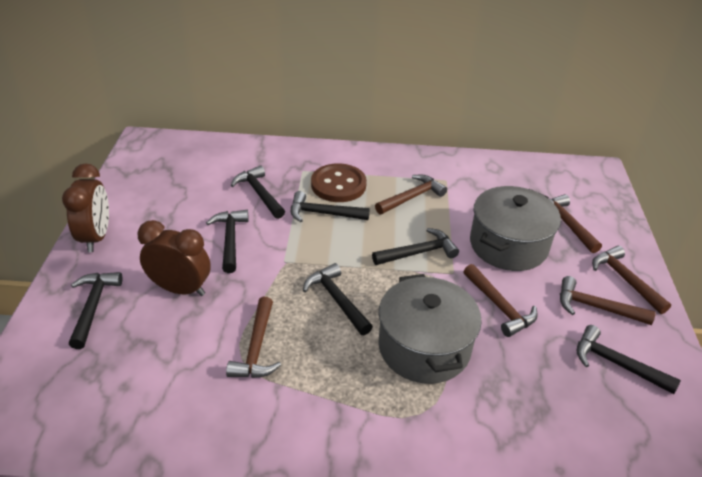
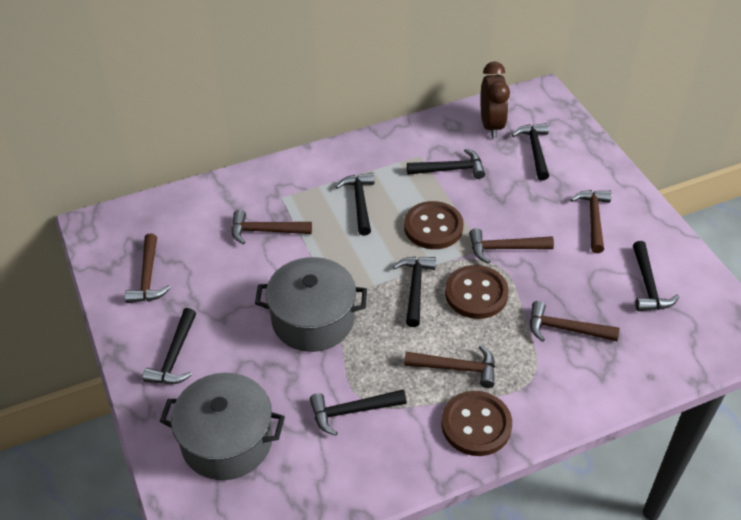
brown button: [311,163,367,202] = 1 -> [404,201,464,249] [441,391,512,456] [445,265,509,319] = 3
brown clock: [62,163,109,252] [138,220,211,296] = 2 -> [480,61,510,138] = 1

